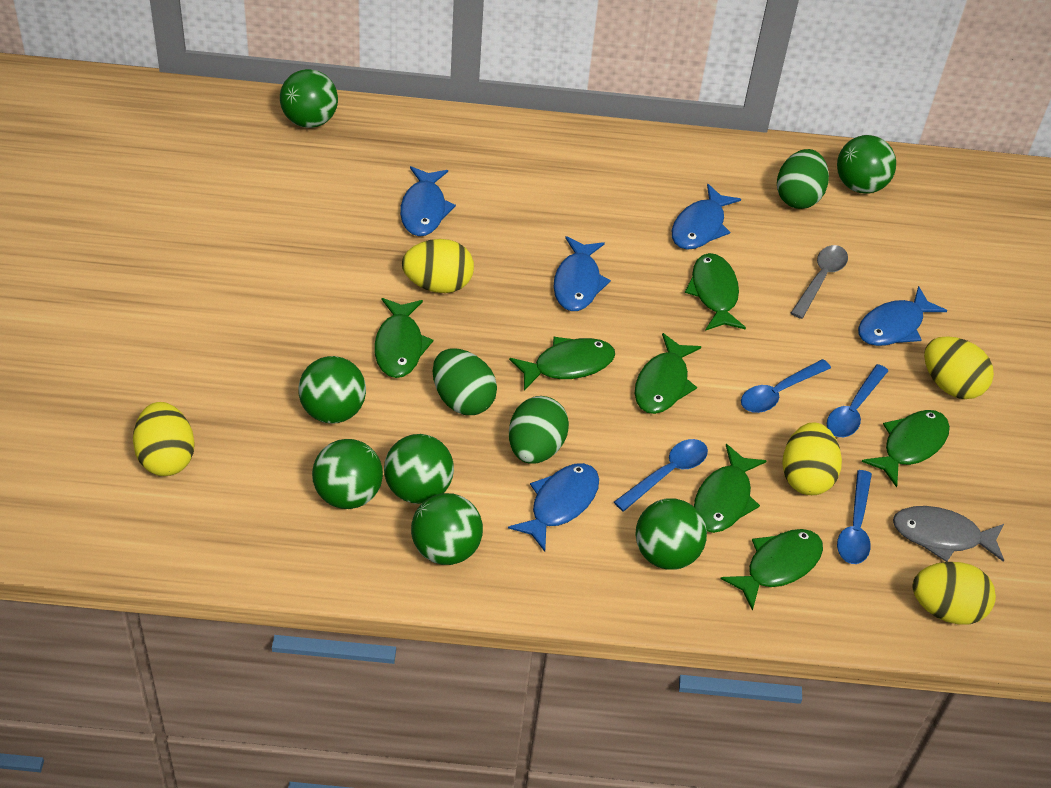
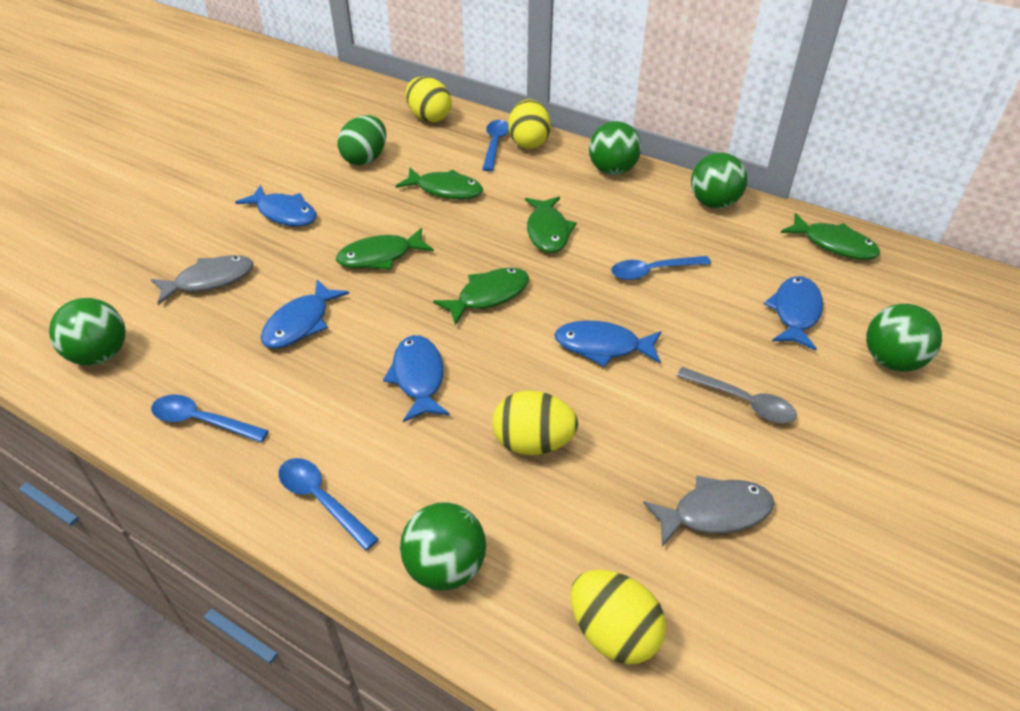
green ball: [280,69,338,128] [298,356,366,424] [312,439,383,509] [384,434,454,504] [411,493,483,565] [635,498,707,570] [837,135,896,194] = 7 -> [49,298,126,365] [400,502,486,591] [589,121,641,175] [691,152,747,209] [866,304,942,372] = 5
green egg: [433,348,497,415] [509,396,569,464] [777,149,829,209] = 3 -> [337,115,386,165] = 1
green fish: [374,298,433,378] [509,337,615,391] [635,333,701,414] [685,253,746,331] [694,444,766,533] [721,529,823,611] [862,410,950,488] = 7 -> [336,228,434,269] [396,168,483,199] [433,268,529,326] [525,197,577,253] [781,213,880,260] = 5
grey fish: [893,506,1004,562] = 1 -> [151,255,253,305] [643,475,775,547] = 2
yellow egg: [133,402,195,476] [402,239,474,293] [782,422,842,495] [912,562,996,625] [924,336,994,399] = 5 -> [406,77,452,122] [492,391,578,455] [508,99,551,149] [570,570,666,664] = 4

